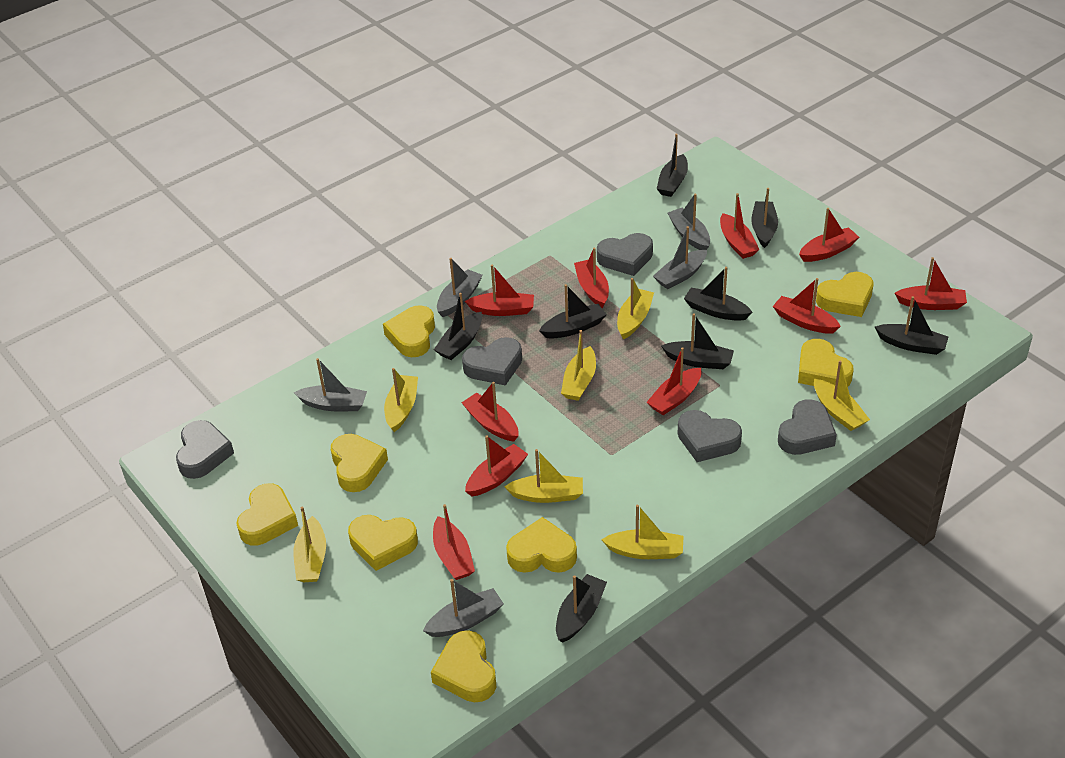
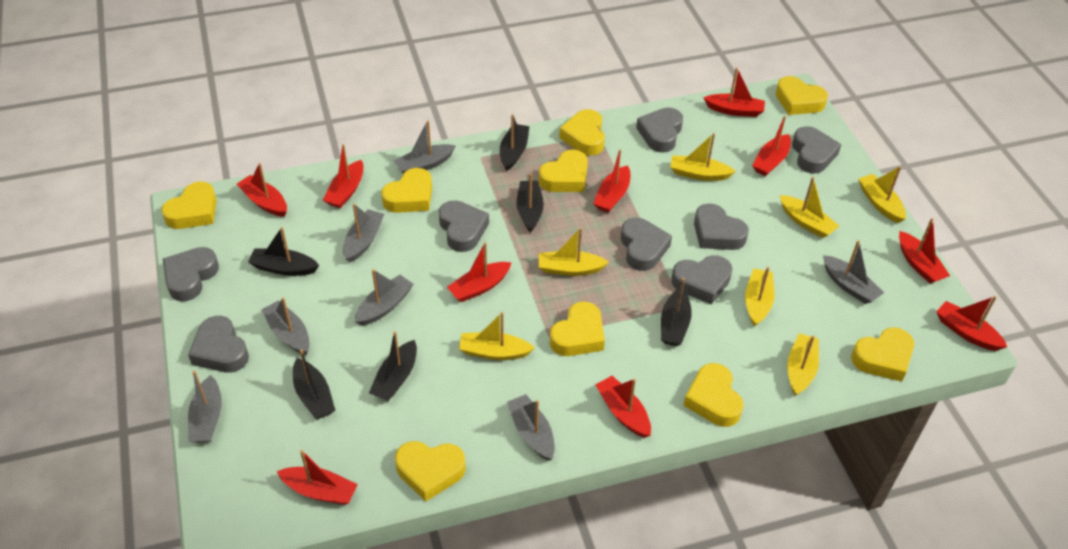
black boat: [434,293,482,360] [539,284,607,338] [556,574,607,643] [657,134,688,197] [661,313,734,369] [684,267,753,321] [751,188,778,248] [875,296,948,355] = 8 -> [248,227,319,276] [293,349,335,419] [369,331,417,401] [500,114,530,171] [517,174,544,232] [661,277,692,346] = 6
grey boat: [294,358,367,411] [423,579,504,637] [437,258,483,317] [653,226,707,289] [668,194,710,250] = 5 -> [188,371,222,443] [261,297,310,355] [343,204,384,262] [355,269,414,326] [394,120,456,174] [507,394,555,461] [823,240,884,304] = 7
grey heart: [176,420,234,479] [462,337,522,386] [597,233,653,276] [677,410,742,462] [778,400,837,455] = 5 -> [163,247,219,302] [188,316,249,373] [439,200,489,252] [621,218,672,271] [636,107,683,153] [671,255,733,305] [694,203,749,250] [792,126,842,174] = 8
yellow heart: [236,483,298,546] [331,434,388,492] [348,515,418,571] [383,305,435,357] [431,630,496,703] [506,517,577,573] [798,339,854,386] [816,272,874,317] = 8 -> [161,182,217,229] [381,168,432,213] [395,441,466,502] [539,150,588,192] [550,302,605,356] [559,109,605,156] [683,363,744,427] [776,76,828,115] [851,327,914,382] = 9

